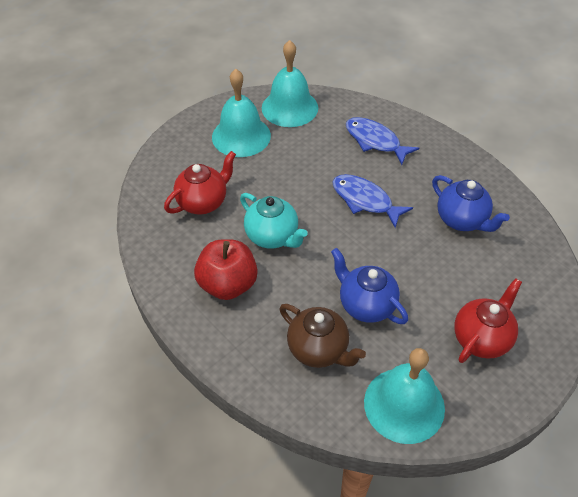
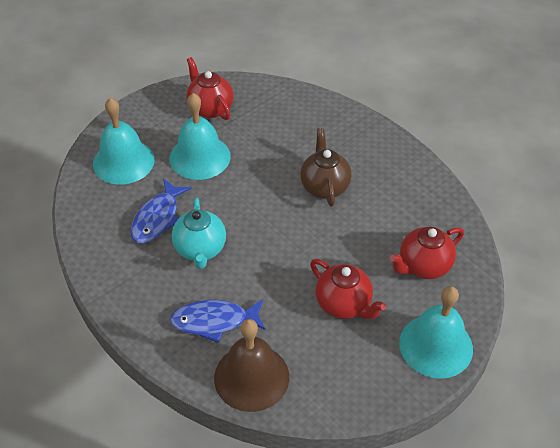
blue teapot: [331,248,408,324] [432,175,510,232] = 2 -> none = 0
brown bell: none = 0 -> [214,319,290,412] = 1
red apple: [194,239,258,300] = 1 -> none = 0
red teapot: [164,151,236,215] [454,278,522,363] = 2 -> [187,57,234,120] [310,259,386,319] [390,227,464,279] = 3

